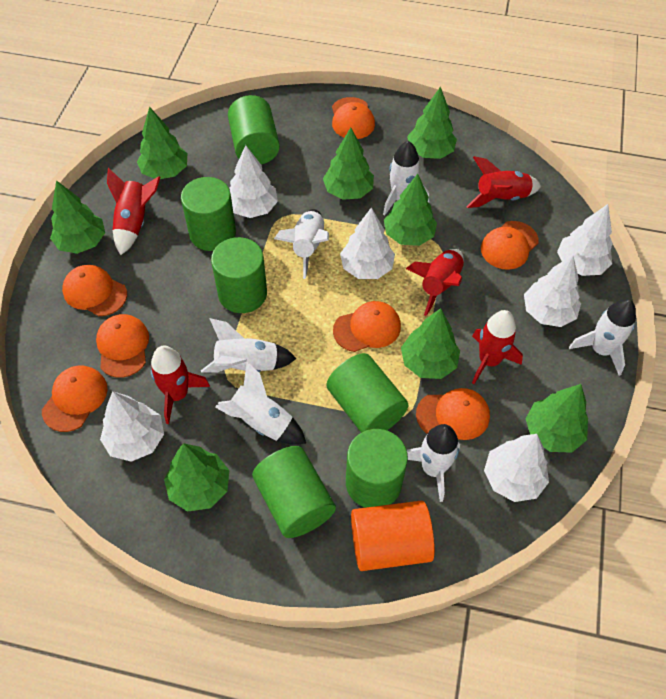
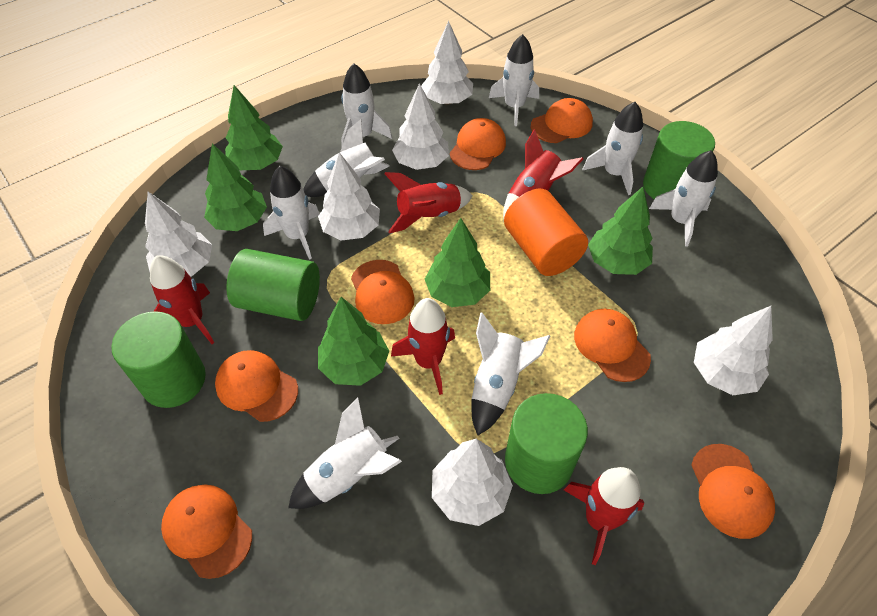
green cylinder: [181,177,236,251] [211,237,267,313] [228,95,280,165] [252,446,336,538] [327,353,409,433] [346,429,408,508] = 6 -> [111,311,206,408] [226,249,320,321] [505,393,588,494] [643,121,715,199] = 4
green tree: [50,180,105,254] [137,107,187,179] [164,443,229,512] [323,128,374,200] [384,174,437,246] [401,308,460,379] [407,87,457,159] [526,384,588,453] = 8 -> [204,143,267,231] [225,85,283,170] [318,297,389,386] [425,218,490,307] [588,187,653,275] = 5
white rocket: [201,318,297,373] [215,362,306,445] [274,209,329,279] [383,141,429,216] [407,424,460,502] [569,299,636,376] = 6 -> [263,166,319,260] [288,397,402,509] [303,119,389,197] [341,64,392,145] [471,312,550,435] [489,34,539,126] [582,102,643,195] [649,150,718,247] = 8

